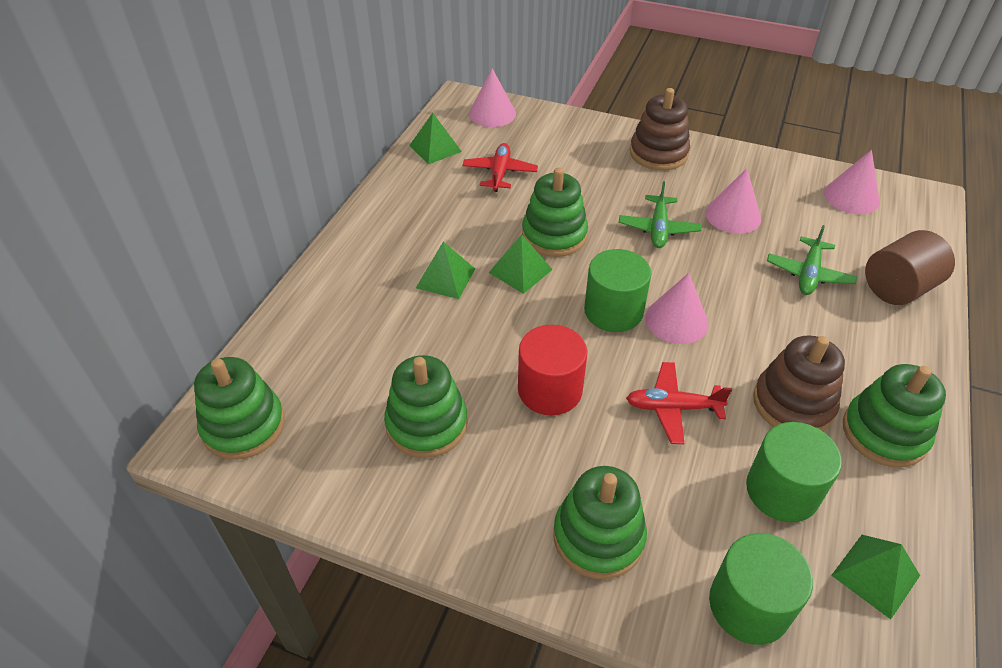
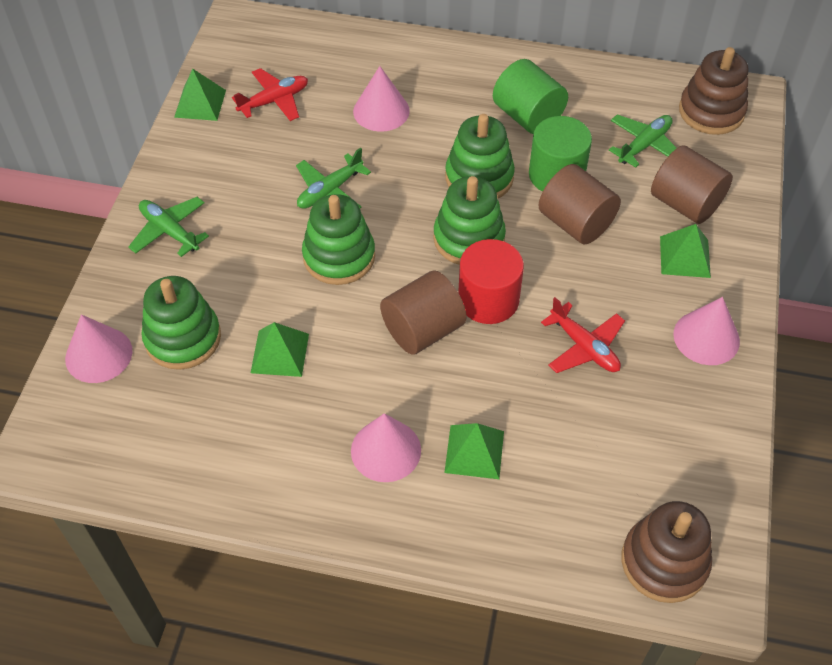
brown cylinder: [865,230,955,305] = 1 -> [380,270,466,355] [538,164,621,244] [651,145,733,224] = 3
green cylinder: [584,249,651,332] [709,533,813,645] [746,422,842,522] = 3 -> [493,59,568,134] [529,116,592,192] = 2
green plane: [619,181,701,248] [767,225,857,295] = 2 -> [128,197,209,257] [296,148,371,209] [609,114,676,168] = 3
green stacking toy: [194,357,285,460] [384,355,468,458] [522,168,588,257] [553,466,647,579] [843,364,946,467] = 5 -> [141,276,221,370] [302,194,375,285] [433,176,506,265] [445,114,515,199] = 4

